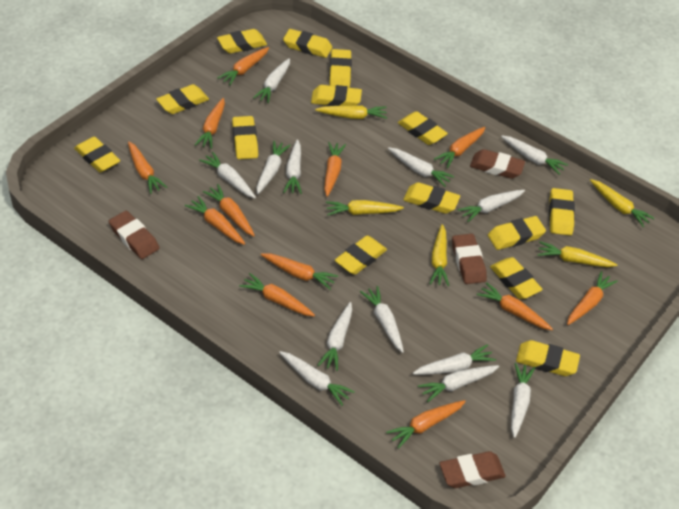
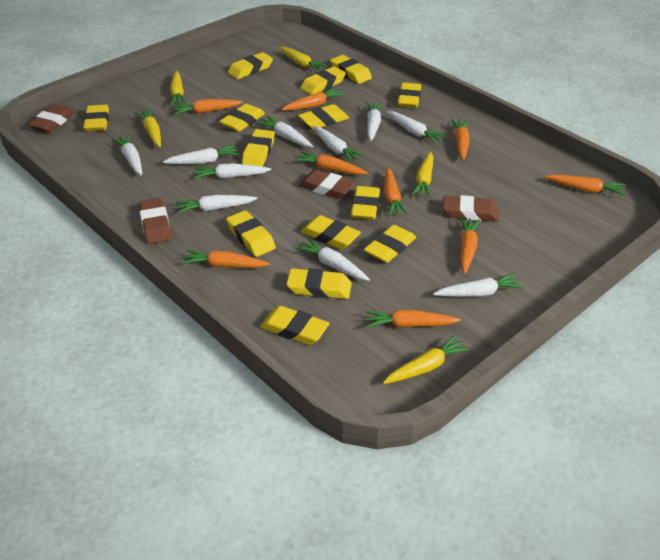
orange carrot: [128,141,168,194] [185,196,245,245] [195,98,225,149] [203,184,255,236] [217,47,269,85] [239,273,315,316] [261,253,338,290] [324,142,346,197] [386,400,466,449] [434,127,485,168] [477,282,553,330] [567,271,618,325] = 12 -> [173,99,243,115] [181,250,270,268] [281,87,345,111] [294,151,368,175] [365,310,461,328] [384,167,408,216] [451,119,470,160] [460,217,480,274] [545,174,626,196] = 9
white carrot: [199,152,256,198] [253,58,290,103] [257,141,290,194] [279,351,355,406] [283,139,302,194] [318,302,352,371] [360,286,404,353] [388,147,455,187] [413,344,496,375] [418,365,499,402] [458,190,525,222] [501,136,568,175] [511,363,535,438] = 13 -> [112,134,142,176] [163,145,240,164] [176,195,257,214] [194,163,271,179] [256,116,313,147] [295,238,370,281] [313,126,364,163] [366,102,383,141] [387,111,446,144] [433,273,524,297] = 10

